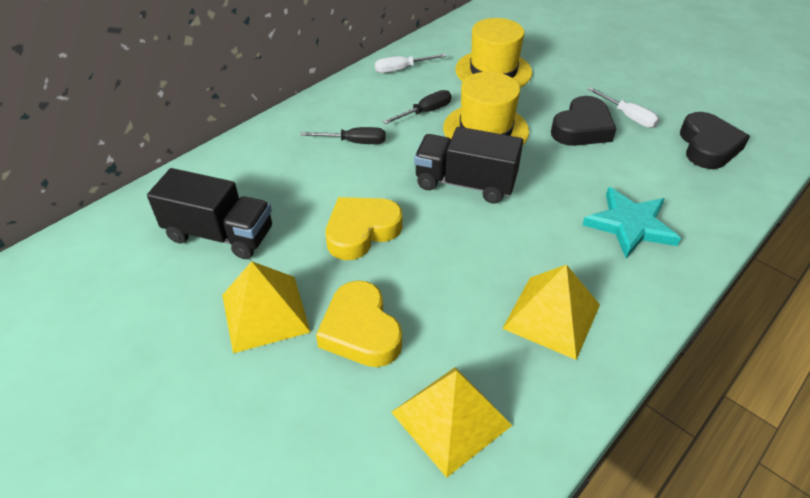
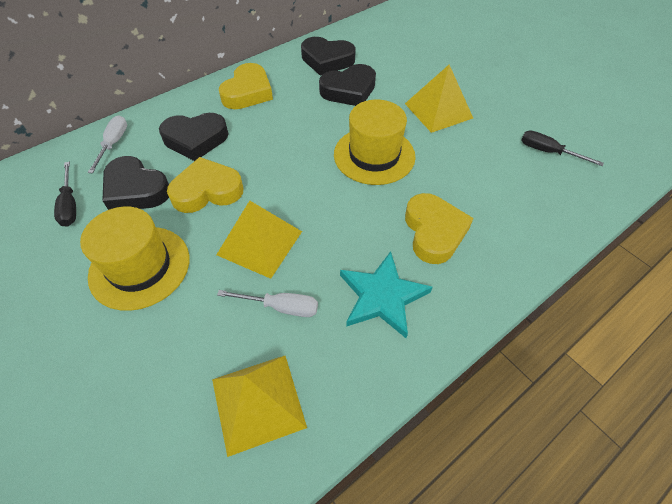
black heart: [551,96,616,146] [680,112,750,169] = 2 -> [102,156,169,210] [159,113,228,161] [301,37,356,76] [319,64,376,106] = 4
black truck: [147,168,272,259] [414,127,523,204] = 2 -> none = 0
yellow heart: [316,280,402,367] [326,197,403,260] = 2 -> [167,157,243,213] [219,63,273,109] [405,193,474,264] = 3

